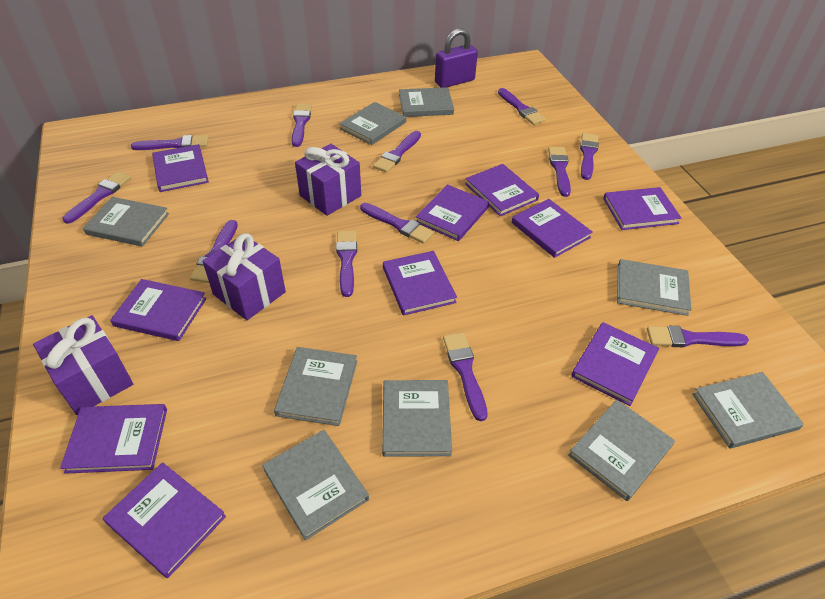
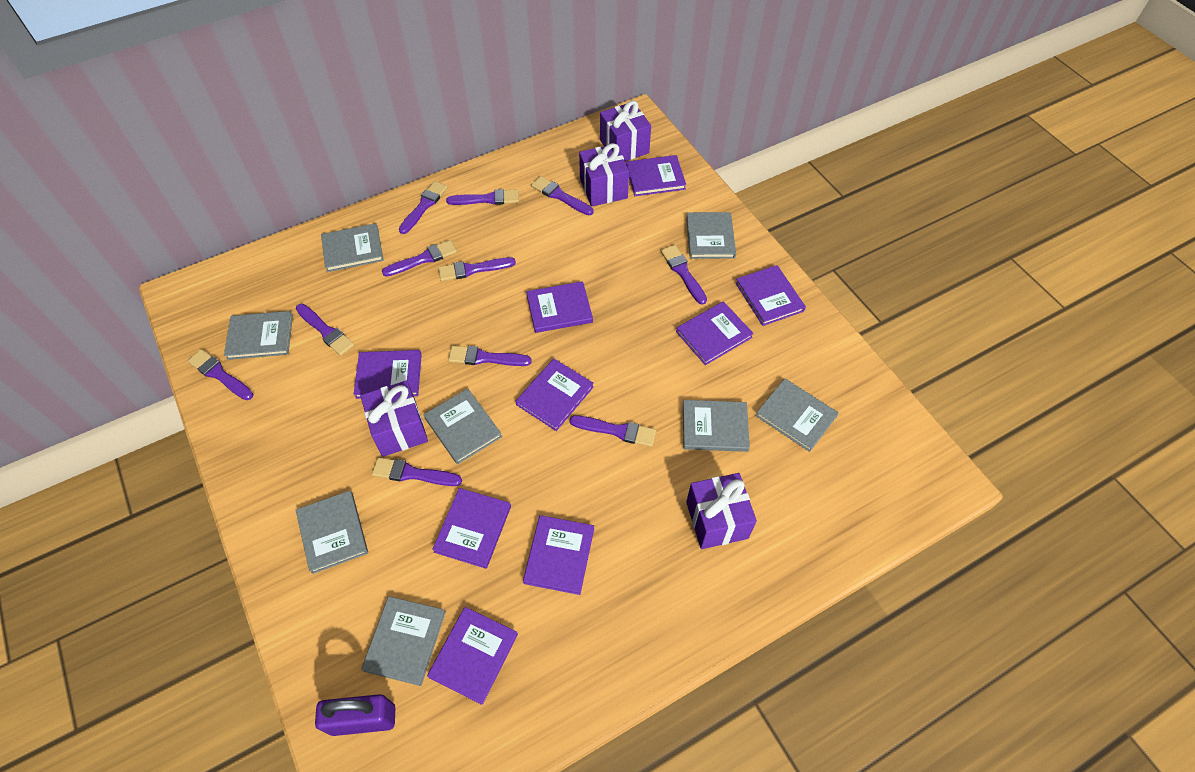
grey book: [83,197,169,247] [262,430,369,541] [274,347,357,426] [339,102,406,145] [382,380,452,457] [399,87,454,117] [568,400,675,501] [617,259,692,316] [692,372,804,449] = 9 -> [224,311,293,360] [296,491,368,574] [321,223,384,272] [361,596,446,686] [424,389,502,464] [683,400,750,452] [686,212,736,259] [756,379,838,452] = 8
purple book: [60,404,167,474] [103,462,226,578] [110,279,207,341] [152,144,209,192] [383,251,457,316] [416,184,489,241] [465,164,539,216] [511,199,592,258] [571,322,659,406] [603,187,681,230] = 10 -> [354,350,422,399] [427,607,518,705] [432,488,511,569] [516,359,594,431] [523,515,594,595] [526,281,593,333] [626,155,686,196] [676,301,754,365] [735,265,806,326] = 9
purple brush: [63,171,131,224] [131,135,208,150] [190,220,238,283] [292,104,312,147] [336,230,357,297] [360,203,434,244] [373,131,421,173] [443,332,488,421] [498,88,546,125] [548,147,571,197] [580,133,599,180] [647,326,749,347] = 12 -> [188,349,253,400] [296,304,354,356] [372,457,462,486] [382,240,457,277] [399,181,448,234] [438,257,516,281] [446,189,519,205] [448,346,532,366] [531,176,593,215] [569,415,656,447] [661,245,707,305] = 11
purple gift: [33,315,133,415] [202,233,286,320] [295,144,361,216] = 3 -> [361,380,428,457] [579,143,629,207] [600,100,651,161] [686,473,757,549] = 4

